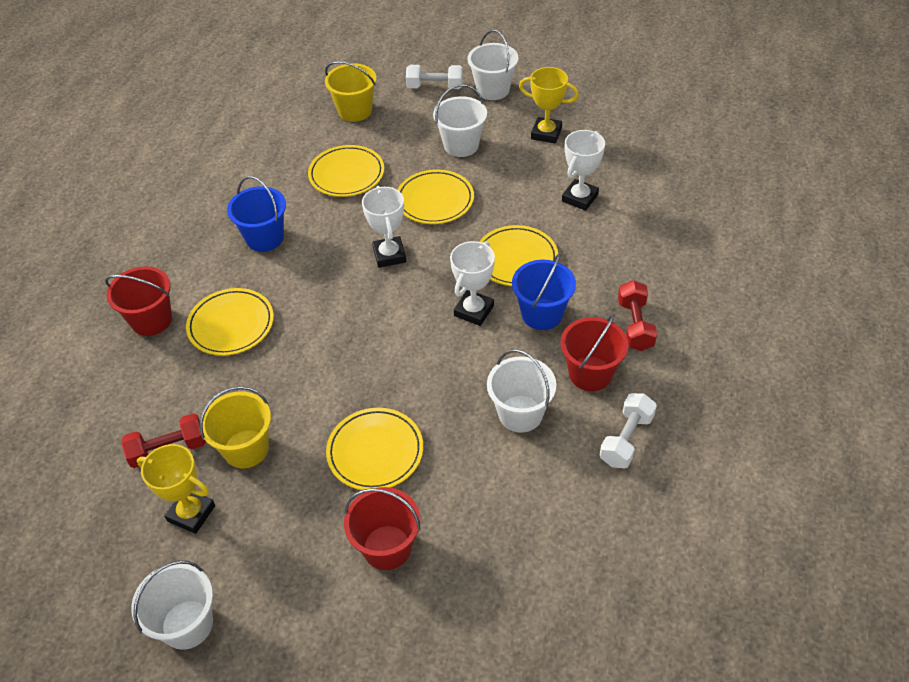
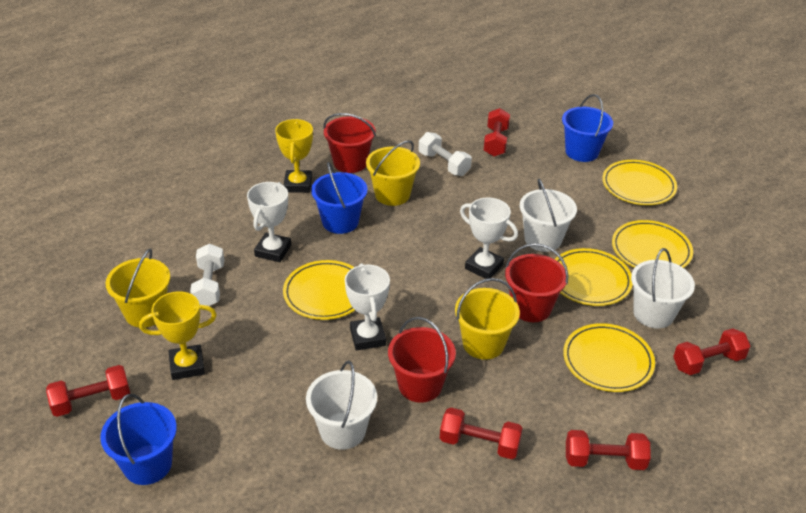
blue bucket: [227,176,286,252] [512,253,576,330] = 2 -> [100,394,177,485] [311,162,368,234] [562,94,613,162] = 3
red dumbbell: [121,413,206,468] [618,280,657,351] = 2 -> [46,365,130,417] [440,408,523,459] [484,108,510,156] [566,430,651,470] [673,328,751,375] = 5
white bucket: [131,560,213,650] [433,84,487,157] [467,30,519,100] [487,349,556,433] = 4 -> [306,360,377,450] [519,179,577,252] [631,248,695,328] = 3
yellow bucket: [200,386,271,469] [325,61,377,122] = 2 -> [105,249,170,327] [366,140,420,206] [455,278,520,360] = 3

